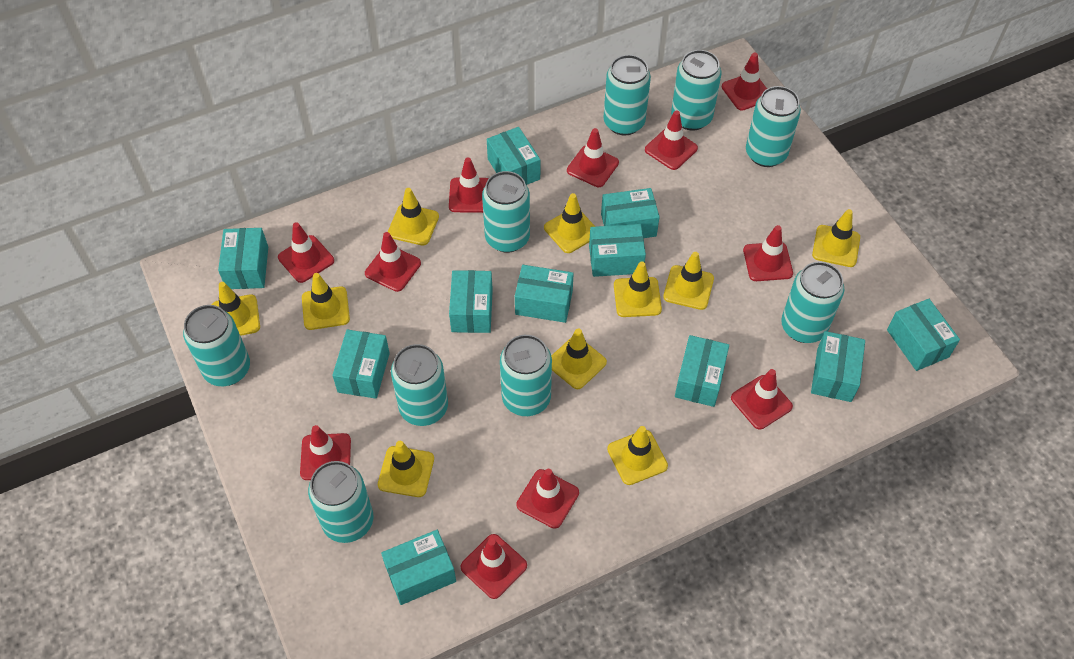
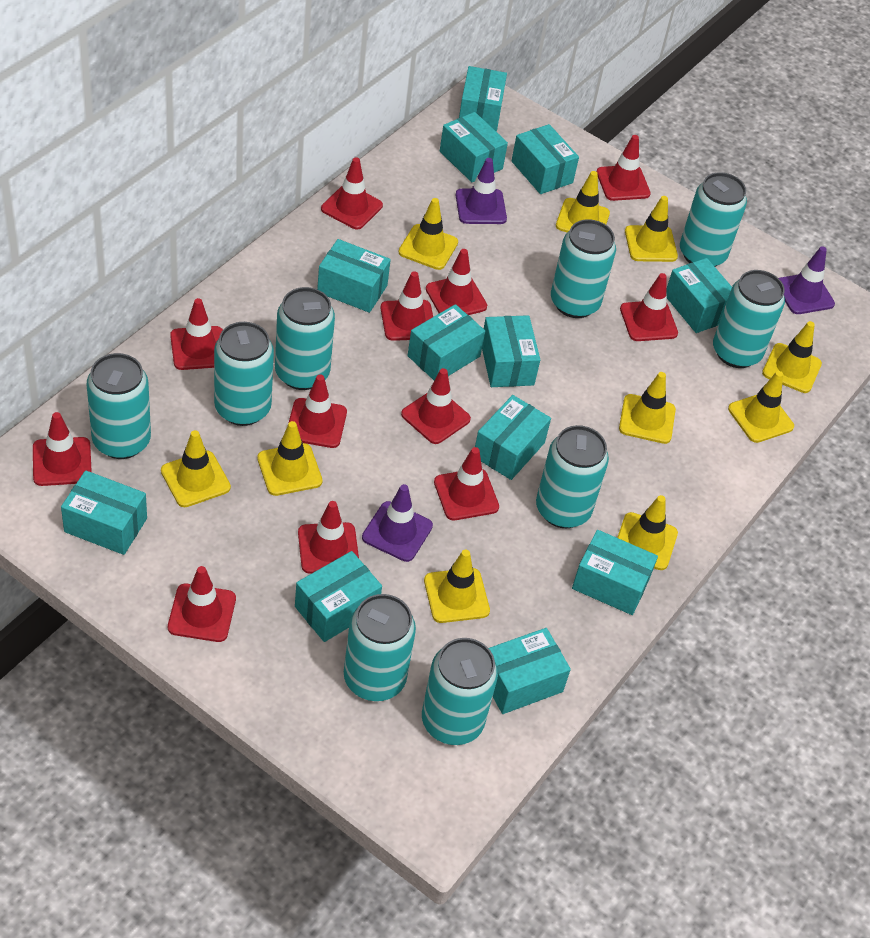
purple traffic cone: none = 0 -> [362,484,433,562] [456,158,507,224] [779,246,835,314] = 3
red traffic cone: [278,222,334,283] [300,425,351,480] [365,232,421,292] [449,158,489,213] [460,534,527,599] [516,469,579,529] [567,128,619,187] [645,110,698,170] [722,52,767,111] [731,369,793,430] [743,225,793,281] = 11 -> [33,412,92,486] [168,566,236,642] [170,298,223,370] [288,375,347,448] [298,501,359,574] [321,157,383,230] [380,271,433,341] [401,368,471,444] [426,249,487,315] [434,447,499,520] [597,135,651,201] [620,273,678,341] = 12
turquoise box: [218,228,268,289] [332,330,390,399] [381,530,456,605] [449,270,493,333] [487,127,540,185] [515,265,574,323] [589,224,646,277] [601,188,660,238] [675,335,729,407] [811,331,865,402] [887,299,960,371] = 11 -> [61,470,147,555] [295,551,382,642] [317,239,391,313] [407,304,485,380] [440,112,508,182] [459,66,507,132] [475,395,551,480] [482,315,540,387] [489,628,571,714] [512,124,579,194] [572,530,658,615] [666,258,732,333] = 12

